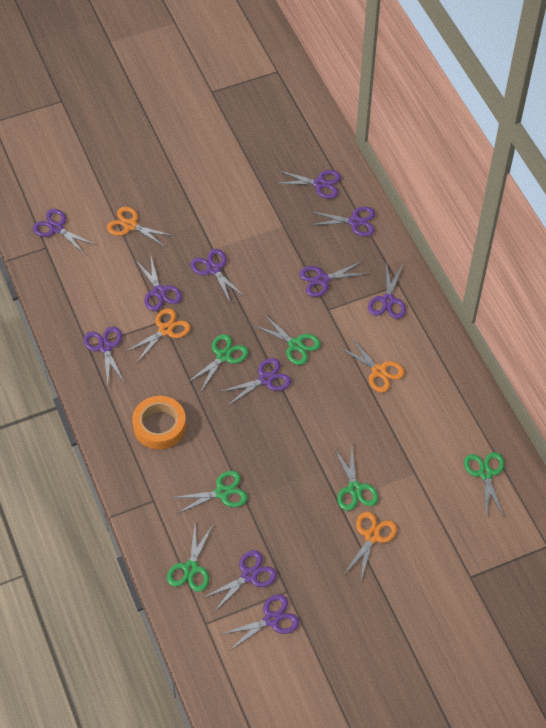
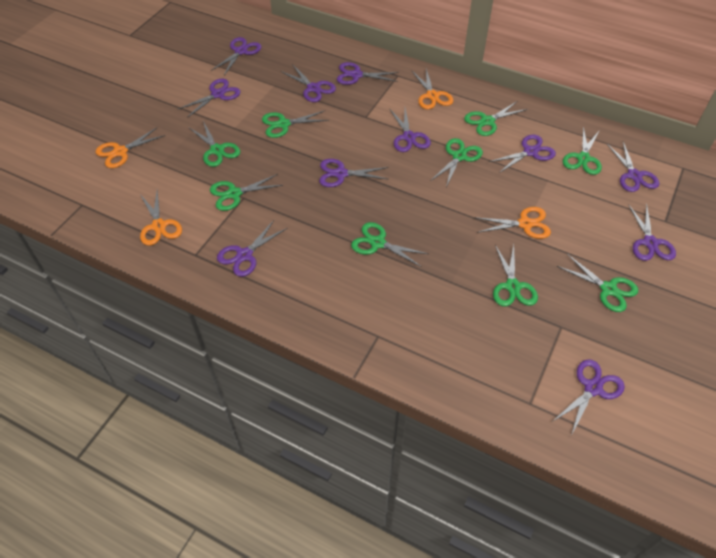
green scissors: [167,525,213,592] [171,471,248,514] [187,334,248,393] [253,314,321,365] [335,446,378,511] [464,452,504,517] = 6 -> [189,121,240,167] [210,174,283,211] [262,111,329,138] [351,222,428,267] [430,138,483,187] [464,101,528,136] [493,244,538,306] [557,254,638,312] [563,127,602,175] = 9
orange tape: [132,396,186,449] = 1 -> none = 0

